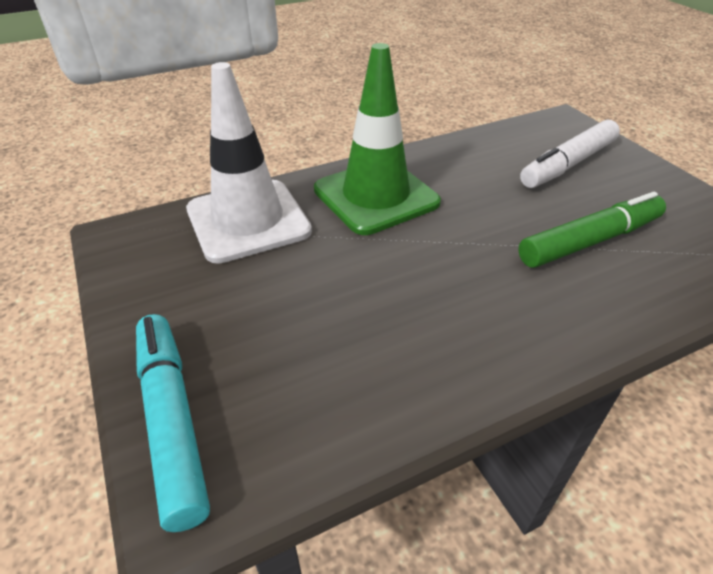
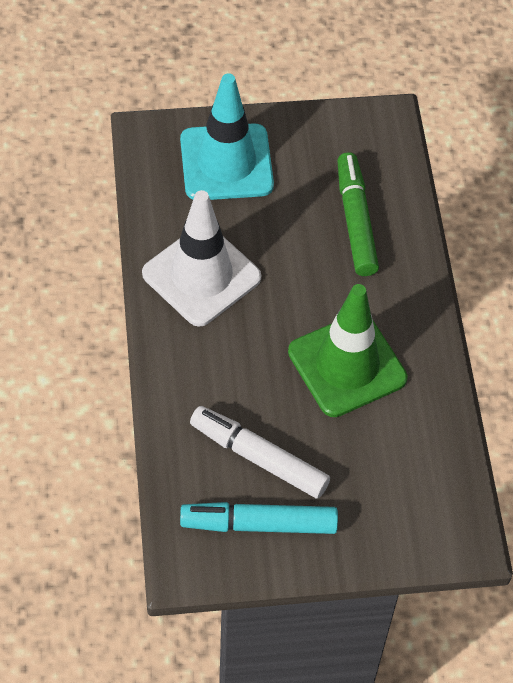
turquoise traffic cone: none = 0 -> [180,73,274,200] = 1

